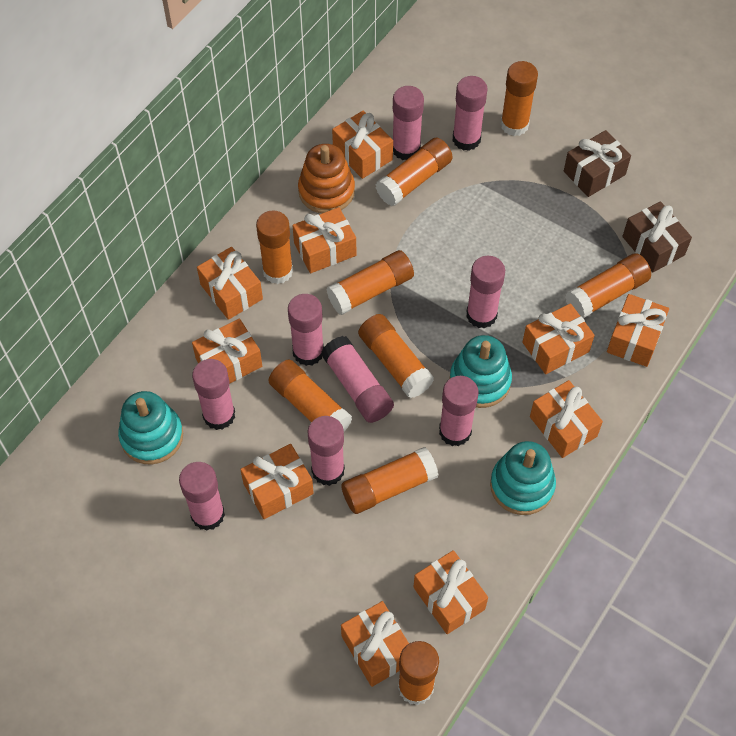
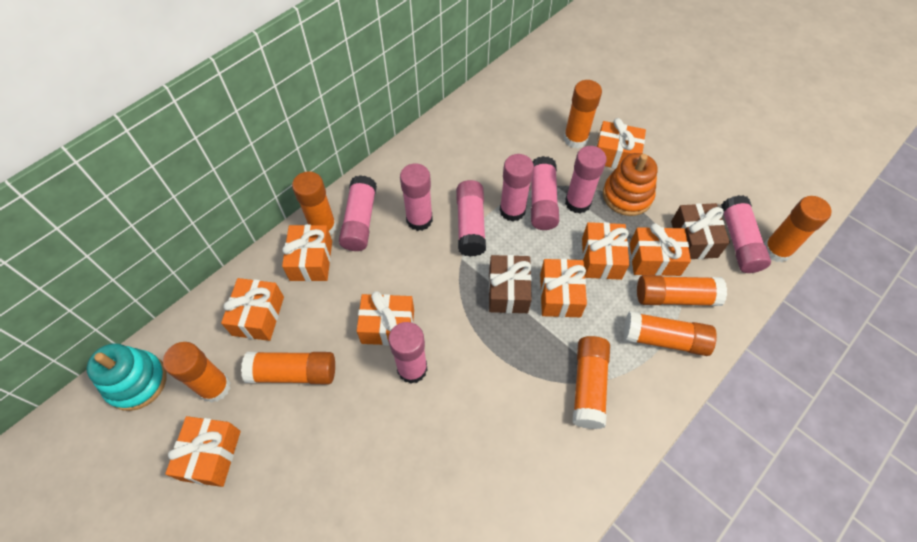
orange gift: [192,319,262,384] [197,247,263,320] [240,444,314,519] [292,207,356,273] [332,111,393,179] [341,601,409,687] [414,550,488,634] [522,303,595,374] [530,380,603,458] [607,294,669,367] = 10 -> [165,416,241,487] [221,278,284,341] [282,225,332,282] [357,291,414,345] [540,259,587,317] [582,222,629,280] [596,118,646,169] [630,223,691,276] = 8
orange glue stick: [256,210,293,284] [269,359,352,432] [327,250,414,315] [341,447,438,514] [358,314,434,398] [375,138,453,206] [398,641,439,706] [501,61,538,136] [565,253,651,318] = 9 -> [163,342,231,403] [241,352,335,384] [292,171,337,235] [564,80,602,148] [572,336,610,429] [624,311,717,356] [637,275,727,306] [764,196,832,262] = 8
pink glue stick: [179,462,225,531] [192,359,235,430] [288,294,324,366] [307,416,345,486] [321,336,394,423] [393,86,424,160] [439,376,479,446] [453,76,488,151] [466,256,505,329] = 9 -> [339,175,377,251] [389,322,428,384] [400,164,433,231] [456,180,486,257] [499,154,534,221] [531,156,559,230] [565,146,607,214] [721,195,771,273] = 8
turquoise stacking toy: [118,391,183,464] [449,335,512,408] [490,441,556,515] = 3 -> [86,343,167,411] = 1

